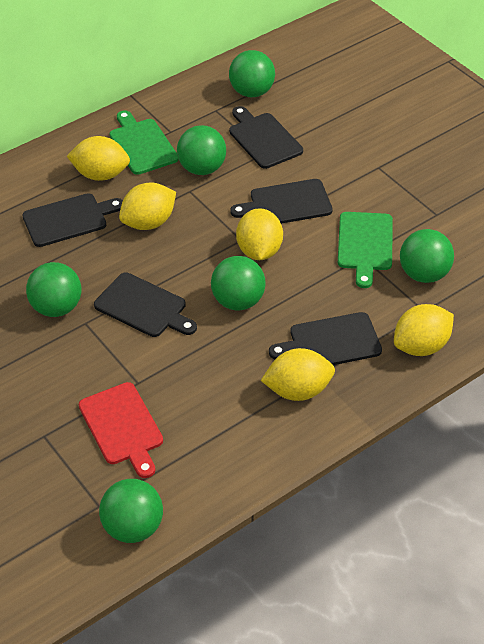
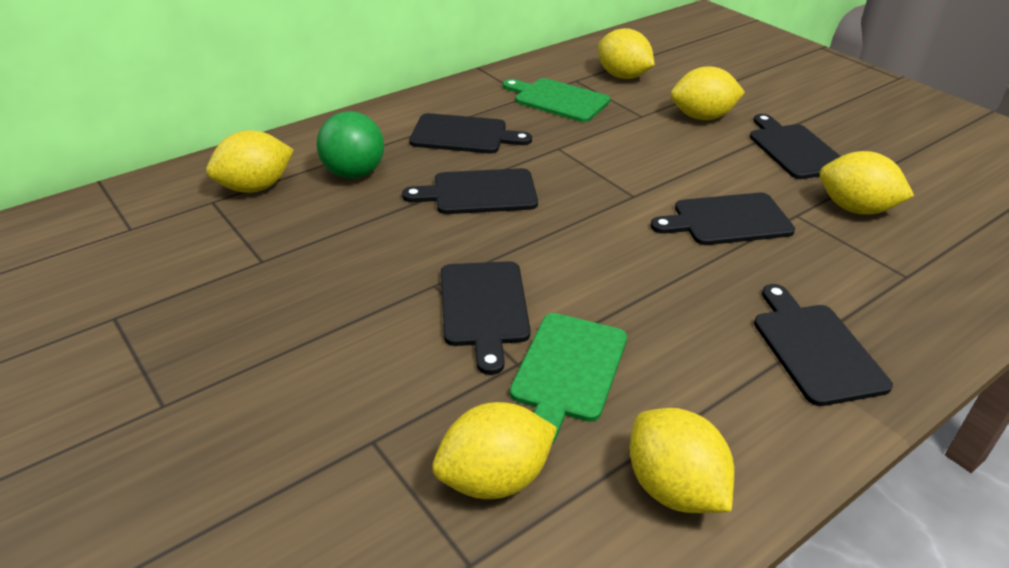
black cutting board: [22,193,123,247] [94,273,197,337] [229,106,303,169] [230,179,333,224] [269,312,382,365] = 5 -> [402,168,538,214] [409,113,532,153] [441,261,531,375] [650,193,795,245] [750,114,841,179] [754,284,893,406] = 6
green ball: [26,262,81,317] [99,479,163,543] [177,125,226,175] [211,256,265,310] [229,50,275,97] [400,229,454,283] = 6 -> [317,111,384,179] = 1
red cutting board: [79,382,163,478] = 1 -> none = 0
yellow lemon: [67,136,130,181] [119,182,176,230] [236,208,283,260] [261,348,335,401] [394,304,454,356] = 5 -> [206,130,294,193] [432,402,557,499] [598,28,655,79] [630,408,734,513] [671,66,745,120] [820,151,914,215] = 6

